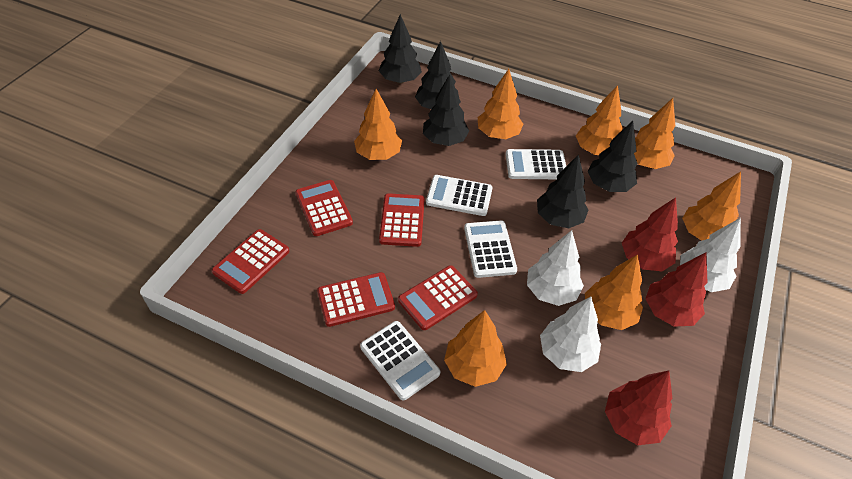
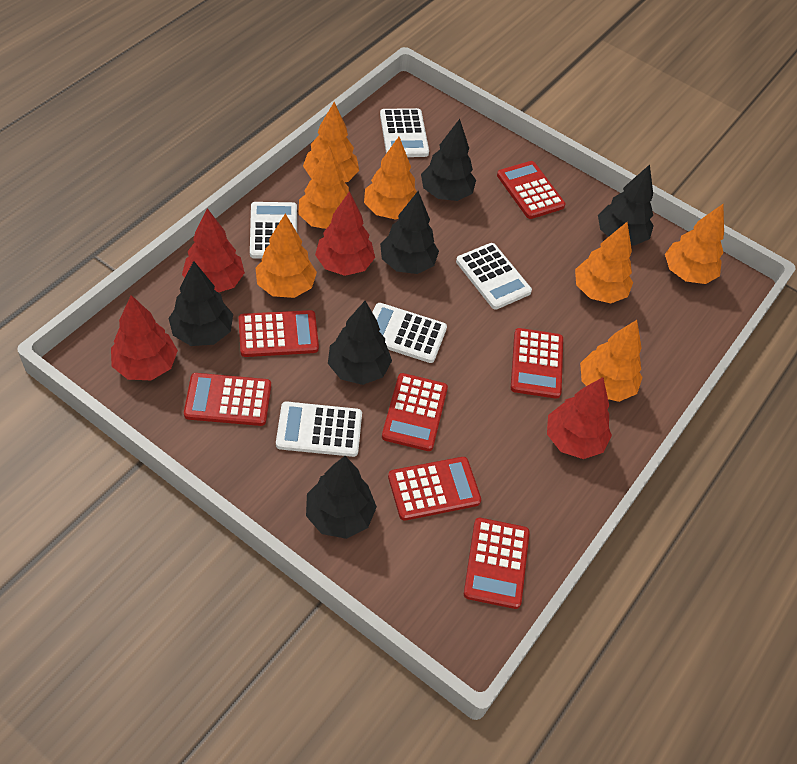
black tree: [379,14,422,83] [415,41,459,109] [423,75,469,146] [537,154,588,228] [588,121,638,192] = 5 -> [168,261,233,346] [306,456,377,539] [328,301,392,385] [380,191,439,274] [421,119,476,201] [598,165,654,246] = 6
red calculator: [212,229,289,294] [295,180,353,236] [317,272,395,327] [379,193,425,247] [398,265,478,330] = 5 -> [184,373,271,426] [239,310,319,357] [382,373,448,451] [388,457,481,521] [464,518,530,609] [497,161,566,219] [511,328,563,399] = 7
red tree: [605,371,673,445] [622,197,678,271] [645,252,707,326] = 3 -> [111,295,178,380] [182,208,245,293] [315,191,375,276] [547,377,612,459] = 4
white calculator: [360,321,440,400] [426,175,493,216] [464,221,517,278] [506,149,566,179] = 4 -> [250,202,297,259] [276,402,362,457] [372,303,447,363] [380,108,429,157] [456,243,532,309] = 5
white tree: [527,230,584,306] [540,297,601,372] [680,218,741,292] = 3 -> none = 0

